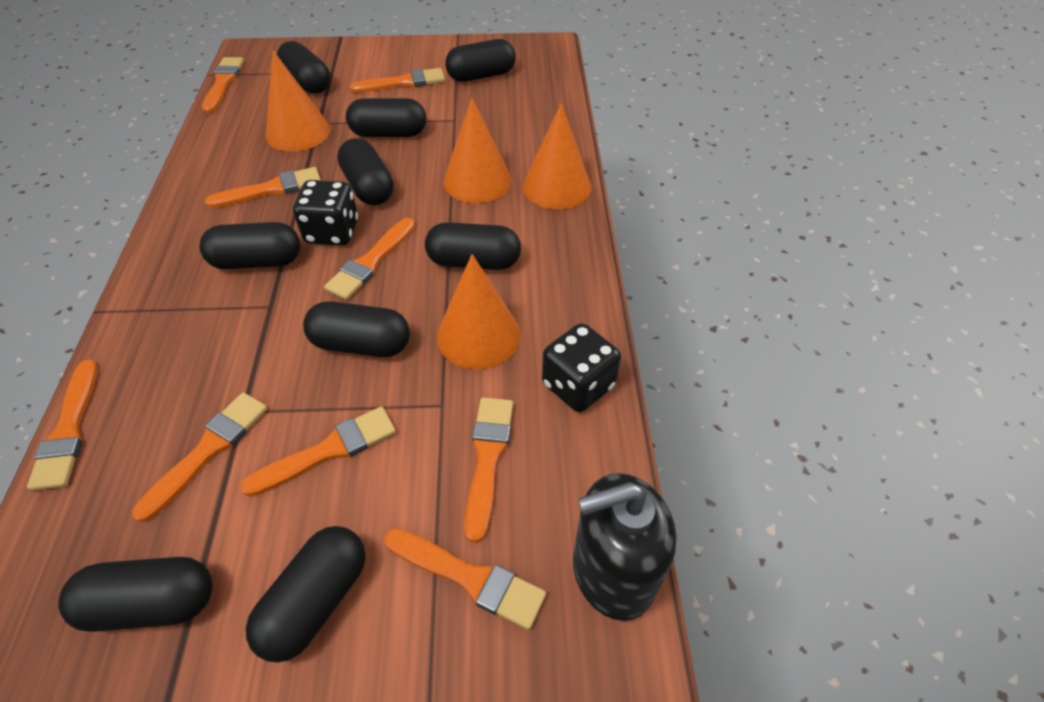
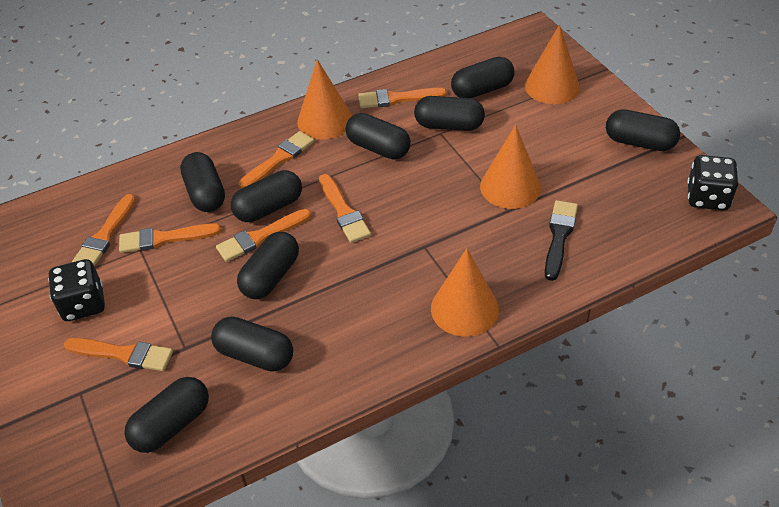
black brush: none = 0 -> [545,200,578,281] = 1
black soap dispenser: [573,473,677,621] = 1 -> none = 0
orange brush: [27,360,98,491] [132,392,267,522] [202,57,244,113] [205,167,321,208] [240,407,396,497] [324,218,415,300] [349,68,445,93] [384,528,546,630] [465,397,513,543] = 9 -> [64,338,173,371] [72,194,136,266] [119,223,221,253] [216,209,311,262] [238,131,314,189] [319,174,371,243] [358,88,447,108] = 7

